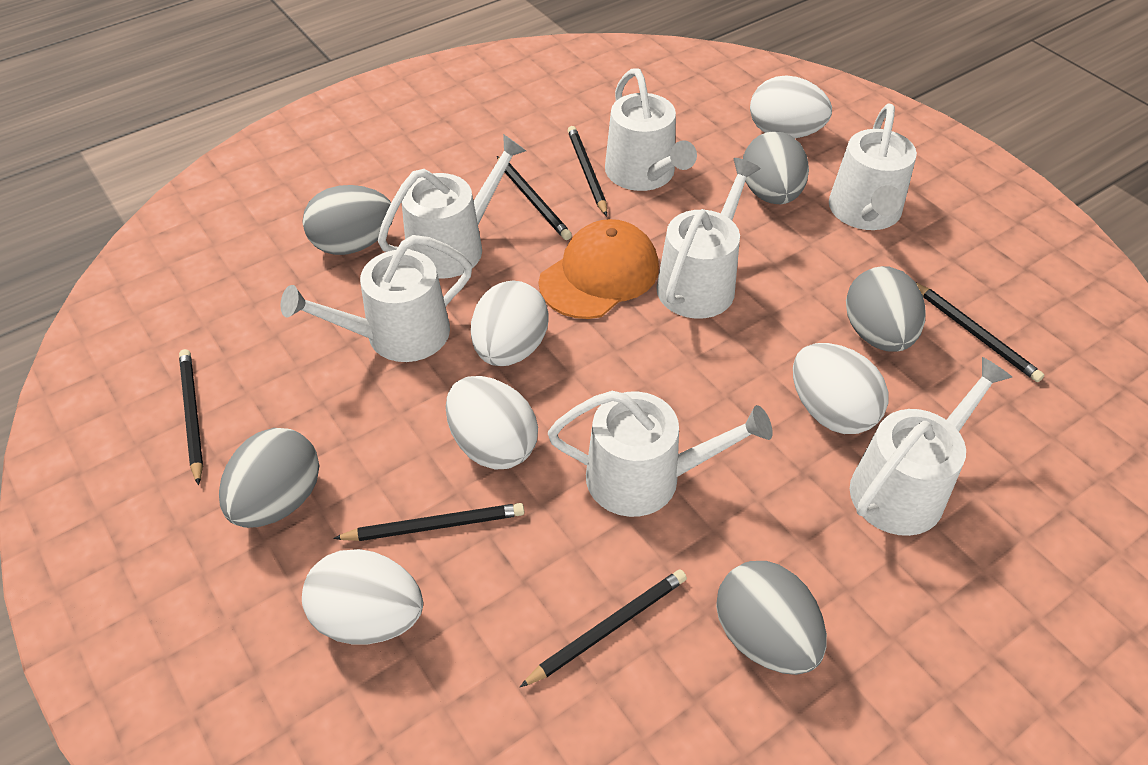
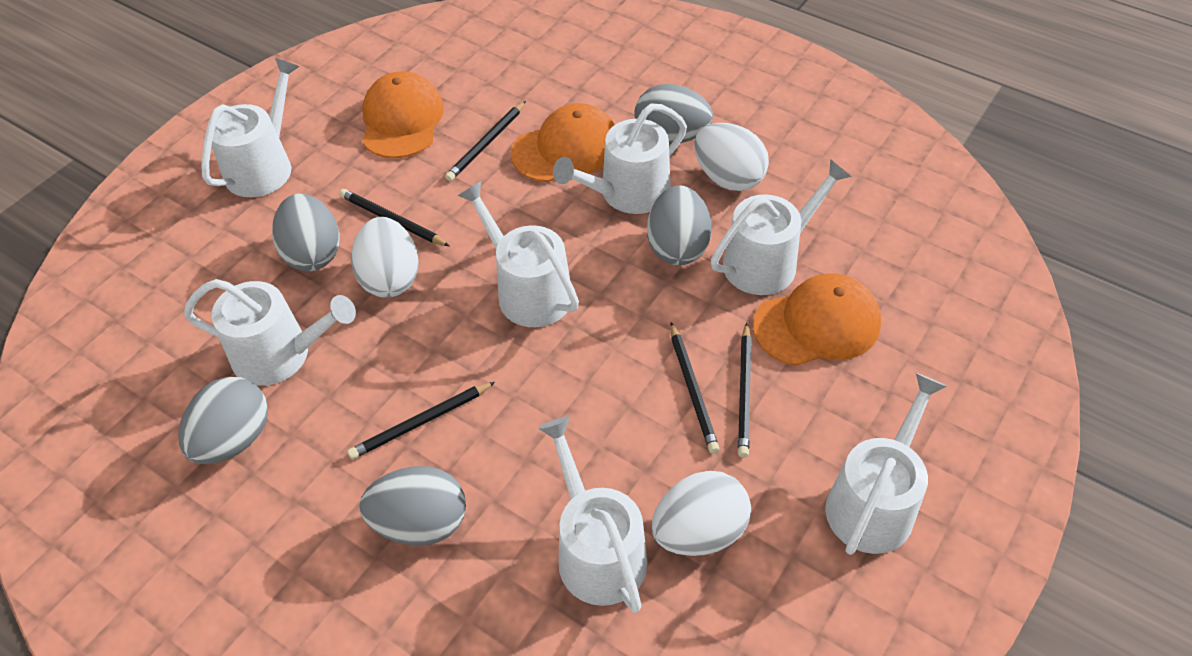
black pencil: [179,349,203,486] [333,503,524,541] [497,156,572,240] [520,569,687,687] [568,126,607,216] [916,283,1044,382] = 6 -> [339,189,449,246] [347,382,495,459] [445,101,526,181] [670,322,720,453] [738,322,751,458] = 5
orange cap: [539,219,659,319] = 1 -> [363,71,444,158] [511,103,615,182] [753,273,881,366] = 3
white egg: [302,549,423,645] [446,376,538,470] [471,280,549,366] [750,75,832,138] [793,343,888,434] = 5 -> [351,217,419,298] [652,471,751,556] [694,123,769,191] = 3

